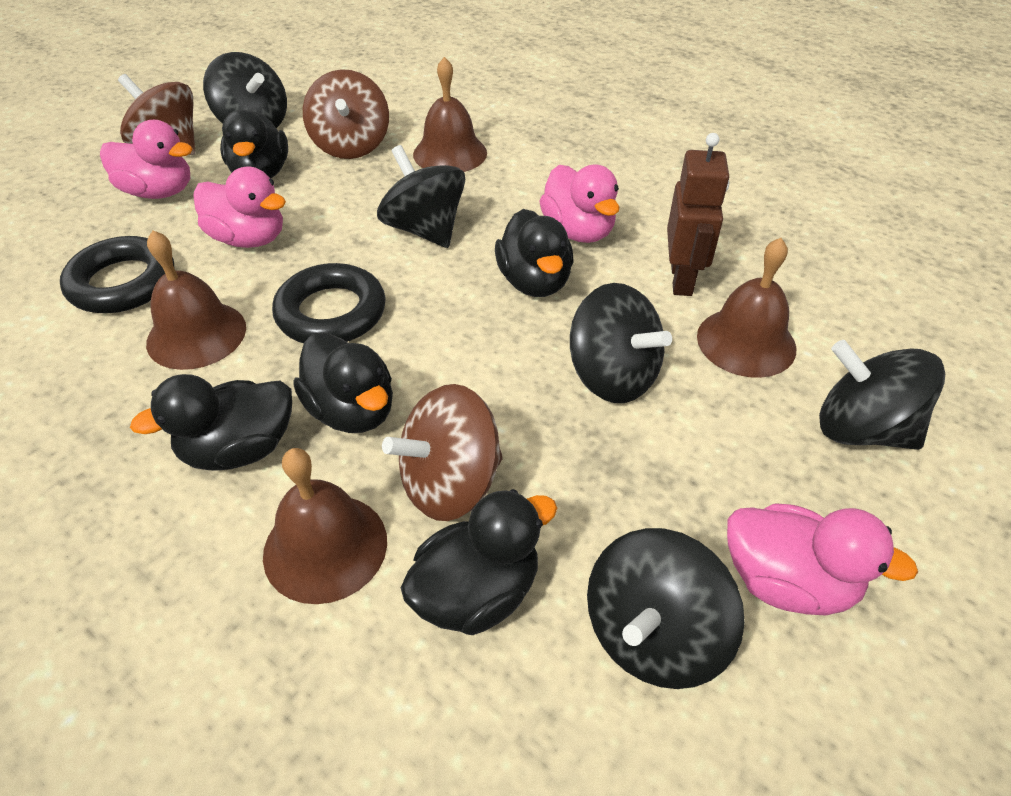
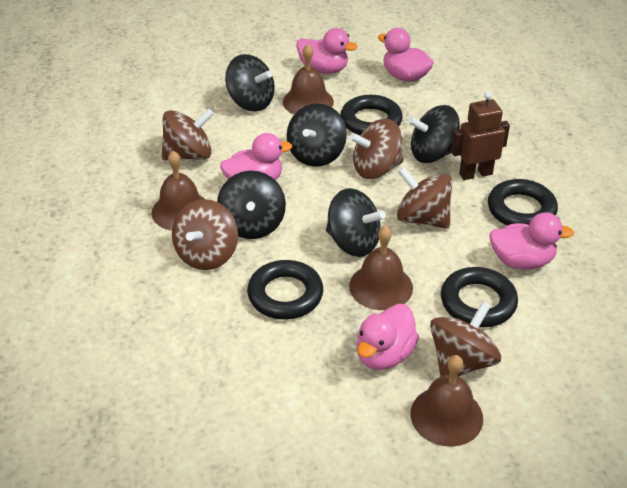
black duck: [130,374,292,471] [220,110,288,179] [293,332,393,433] [401,489,557,635] [495,209,574,297] = 5 -> none = 0
black ring: [60,236,175,313] [272,263,386,343] = 2 -> [247,260,323,320] [341,95,403,135] [441,267,518,327] [488,179,558,225] = 4
brown spinning top: [118,74,195,155] [303,69,389,159] [382,384,503,521] = 3 -> [161,109,214,160] [172,199,238,270] [350,119,403,179] [397,167,453,229] [430,301,501,377] = 5
pink duck: [100,120,193,199] [193,167,286,248] [539,165,620,243] [727,503,918,615] = 4 -> [220,133,292,180] [296,28,358,74] [357,304,419,370] [378,28,434,82] [489,212,574,269] = 5

